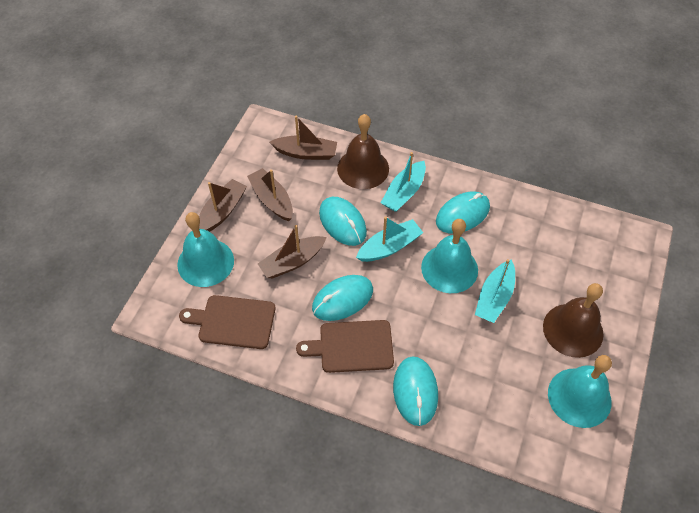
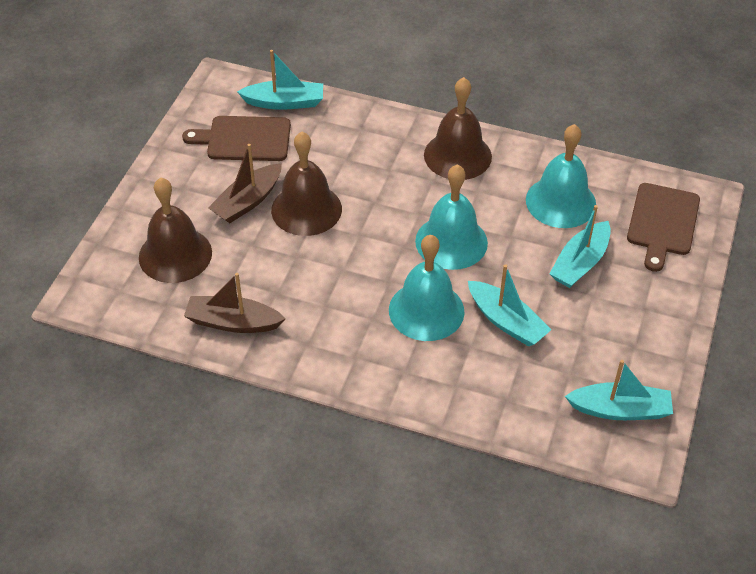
brown bell: [337,114,389,189] [543,283,604,358] = 2 -> [139,178,212,283] [271,132,342,236] [424,77,492,180] = 3
brown boat: [199,179,247,232] [247,168,293,221] [258,225,327,279] [270,116,337,160] = 4 -> [184,273,285,333] [208,144,282,223] = 2
turquoise boat: [356,216,423,262] [381,152,426,212] [475,259,515,323] = 3 -> [237,50,323,110] [468,264,552,346] [549,205,611,288] [565,360,673,420] = 4
turquoise mouse: [312,275,373,321] [319,197,367,246] [393,356,438,426] [436,191,490,234] = 4 -> none = 0

